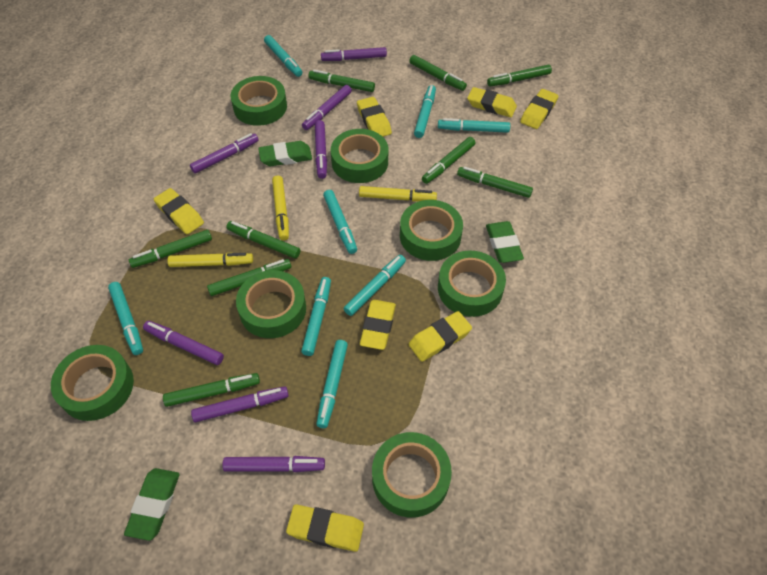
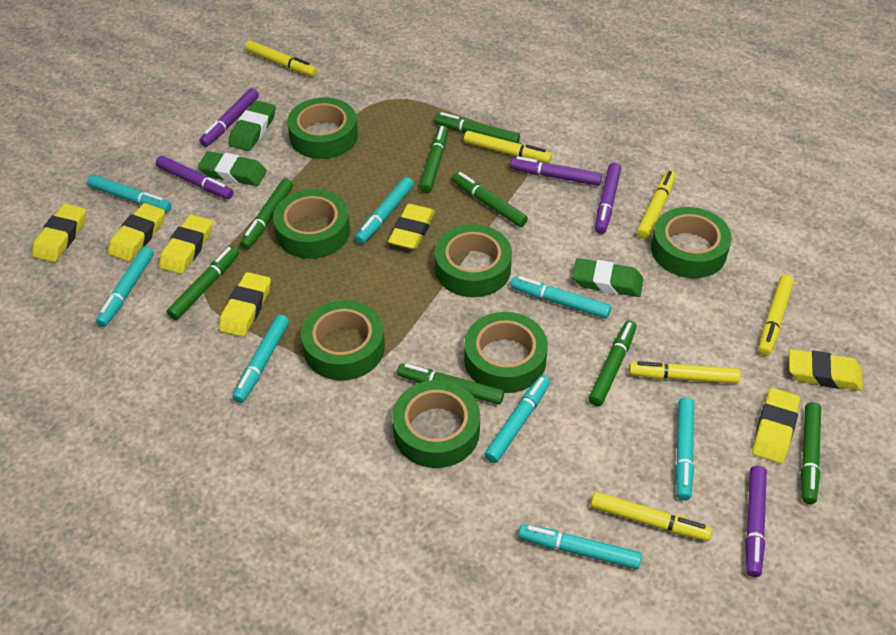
green marker: [129,230,212,268] [163,373,260,407] [207,259,291,296] [226,221,300,259] [309,70,375,92] [409,55,467,91] [422,137,475,184] [457,167,533,198] [487,65,552,86] = 9 -> [167,246,239,320] [240,178,293,250] [397,364,504,405] [419,126,448,193] [434,112,520,143] [452,172,528,227] [588,320,637,406] [801,402,821,504] = 8
purple marker: [143,321,224,365] [190,133,259,174] [191,386,289,422] [222,456,325,472] [302,85,352,130] [315,120,327,179] [321,47,387,61] = 7 -> [156,156,233,199] [200,88,259,147] [510,156,602,186] [595,163,621,234] [745,466,767,577] = 5
yellow marker: [167,253,253,267] [272,176,289,241] [359,186,437,202] = 3 -> [245,40,317,77] [464,131,552,163] [591,492,712,541] [629,361,741,384] [637,170,676,239] [758,275,794,356] = 6

